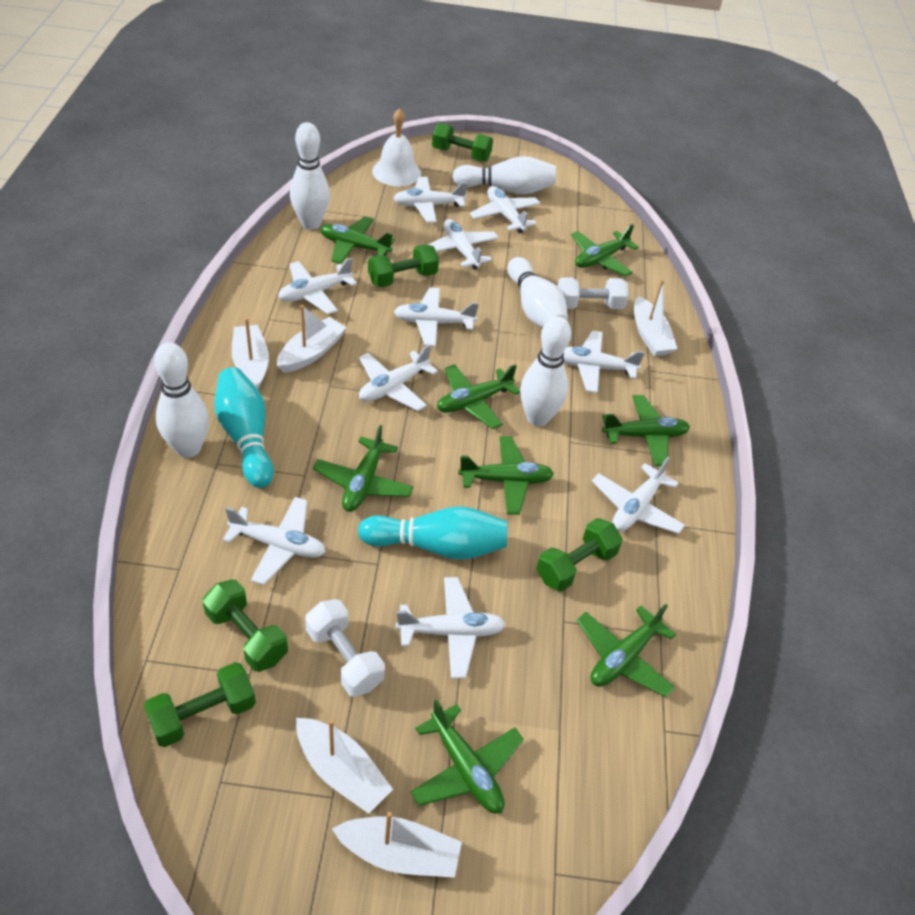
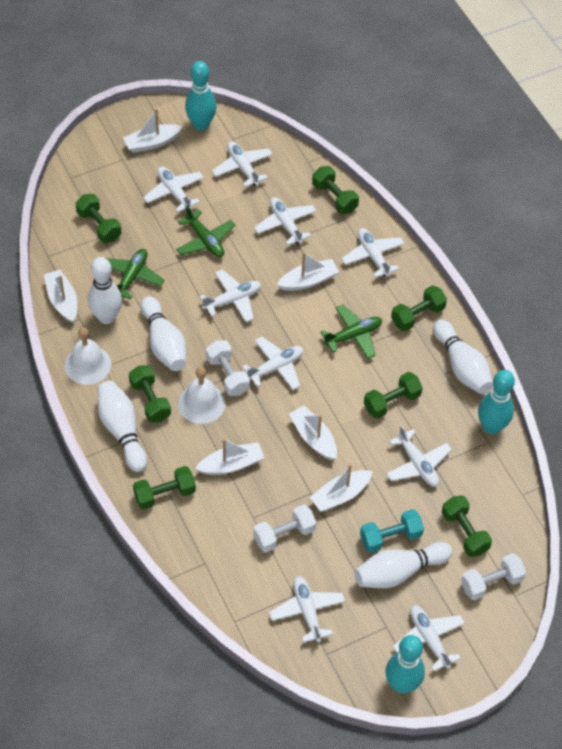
green dumbbell: [144,662,256,747] [202,580,288,672] [368,244,439,287] [432,123,493,162] [536,518,623,592] = 5 -> [76,194,121,243] [129,365,171,422] [133,466,196,510] [312,166,359,214] [364,372,423,418] [391,285,447,331] [442,495,492,557] = 7
green plane: [313,425,414,512] [320,216,395,264] [411,699,524,814] [437,364,520,429] [458,436,554,515] [571,224,639,277] [577,604,676,697] [602,395,690,466] = 8 -> [106,249,164,300] [176,205,236,257] [320,304,382,359] = 3
turquoise bowling pin: [214,367,274,488] [358,506,507,560] = 2 -> [185,61,217,131] [386,635,425,694] [478,370,515,434] = 3
turquoise dumbbell: none = 0 -> [360,509,424,553] = 1
white bell: [372,109,421,186] = 1 -> [65,327,111,385] [178,367,225,424] = 2
white boat: [232,318,269,389] [277,305,347,373] [296,718,393,814] [332,812,462,878] [634,280,677,356] = 5 -> [44,269,77,323] [123,108,183,153] [195,439,264,475] [277,252,339,291] [289,405,337,460] [310,464,373,512] = 6
white dumbbell: [305,599,385,697] [557,277,628,309] = 2 -> [206,340,250,396] [253,504,316,552] [461,553,526,600] = 3
white plane: [223,497,326,585] [278,258,357,314] [359,345,438,411] [393,177,468,222] [394,287,479,346] [396,577,505,679] [428,219,499,270] [470,186,541,233] [563,330,645,393] [592,457,685,534] = 10 -> [143,166,204,213] [199,269,261,322] [212,141,273,187] [242,337,303,390] [254,197,316,245] [269,576,345,643] [341,228,405,278] [387,425,452,486] [393,605,465,671] = 9

